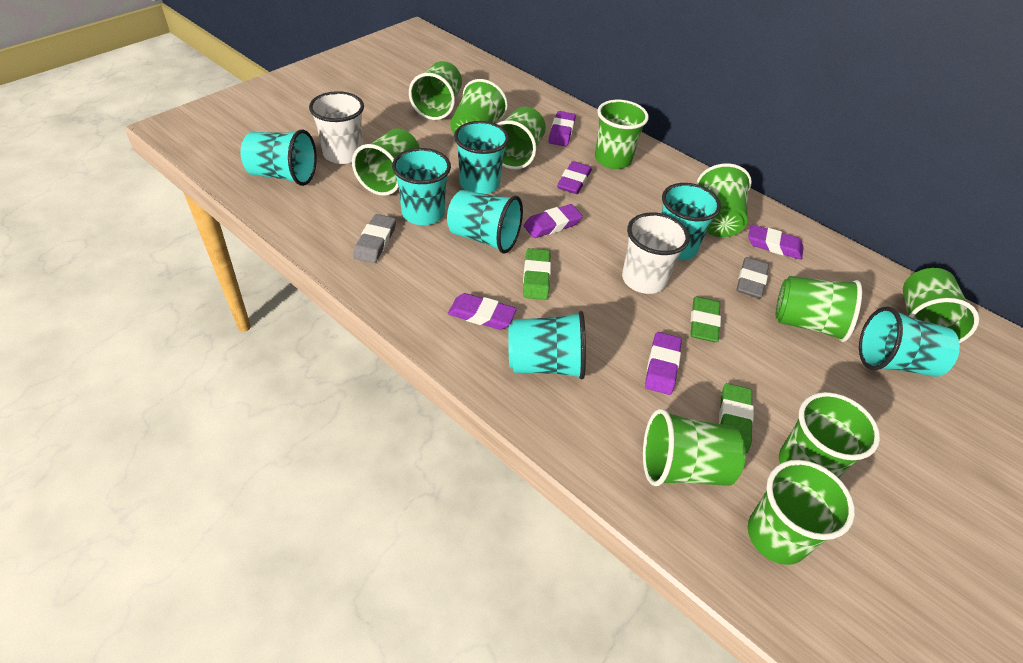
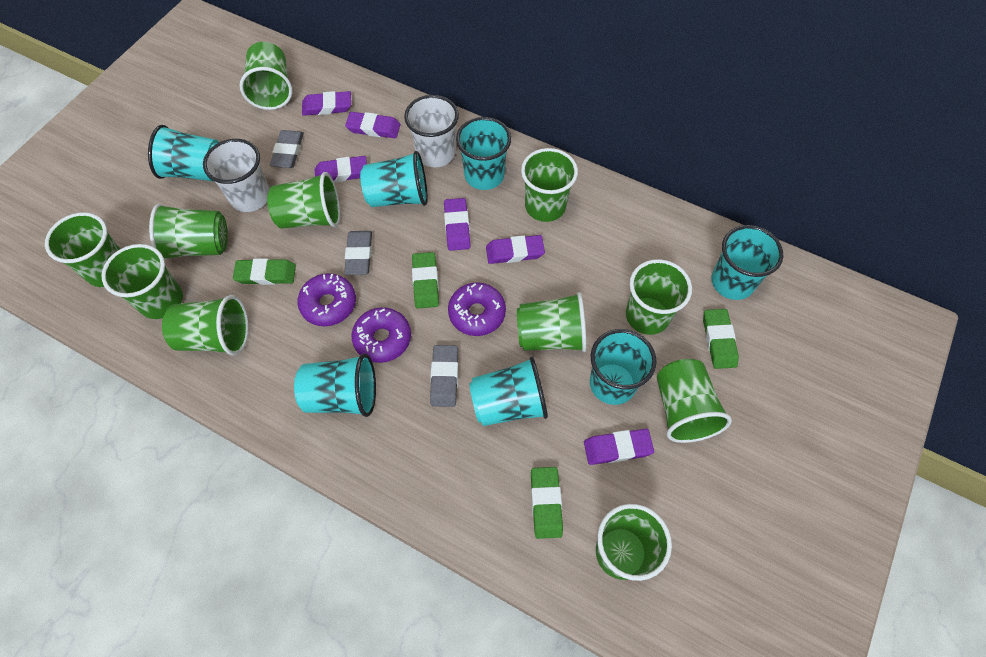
green eraser: [523,248,551,300] [690,297,721,342] [719,383,754,453] = 3 -> [233,258,296,285] [412,252,439,309] [531,467,563,539] [703,309,739,369] = 4
grey eraser: [353,214,396,263] [736,257,769,298] = 2 -> [270,130,304,168] [344,231,372,275] [430,345,458,407] = 3
purple donut: none = 0 -> [298,273,356,326] [351,307,411,363] [448,282,506,336] = 3

